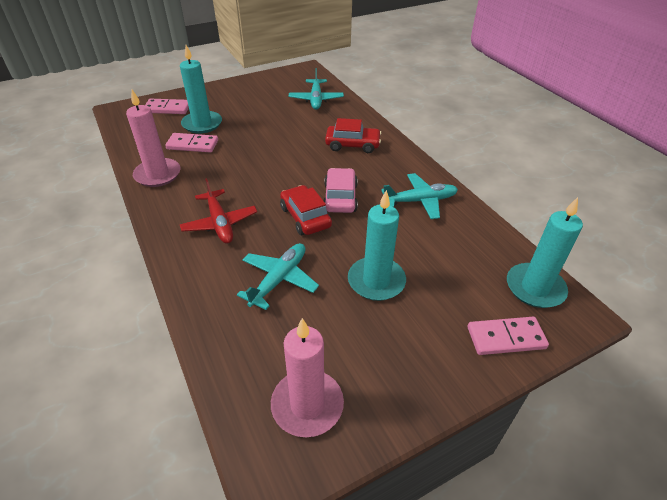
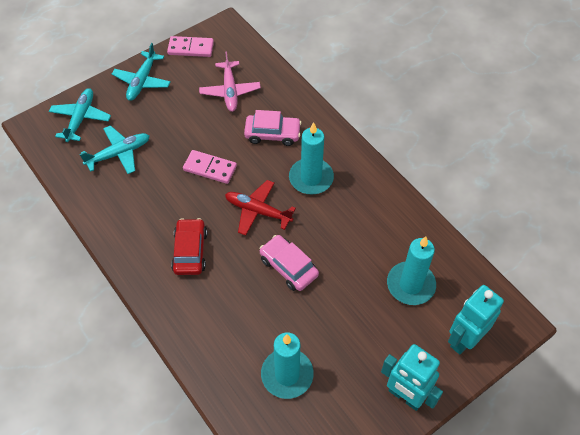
pink candle: [126,90,181,187] [271,318,344,437] = 2 -> none = 0
pink car: [324,168,358,213] = 1 -> [244,110,301,146] [260,235,319,291] = 2
pink domino: [145,99,189,114] [165,133,218,153] [468,317,549,355] = 3 -> [167,36,214,57] [183,150,237,184] = 2
pink plane: none = 0 -> [199,51,261,112] = 1
red car: [280,185,332,235] [325,118,382,153] = 2 -> [171,218,207,275] = 1
turquoise robot: none = 0 -> [381,344,443,411] [448,285,504,355] = 2

